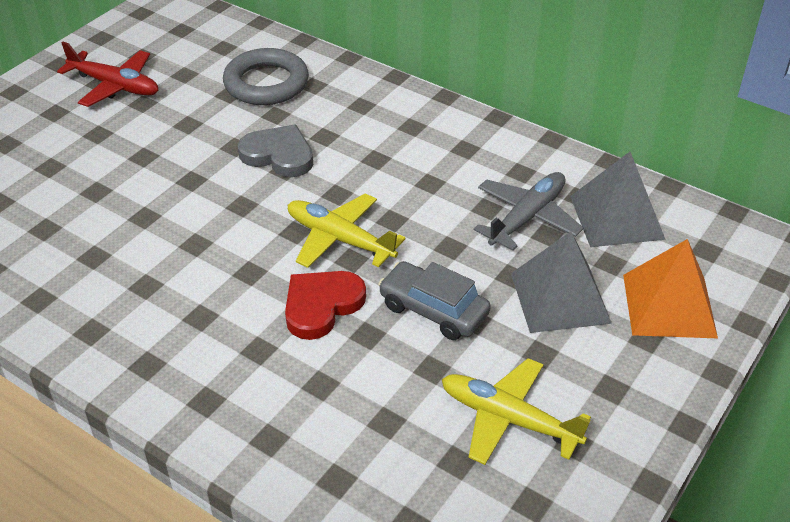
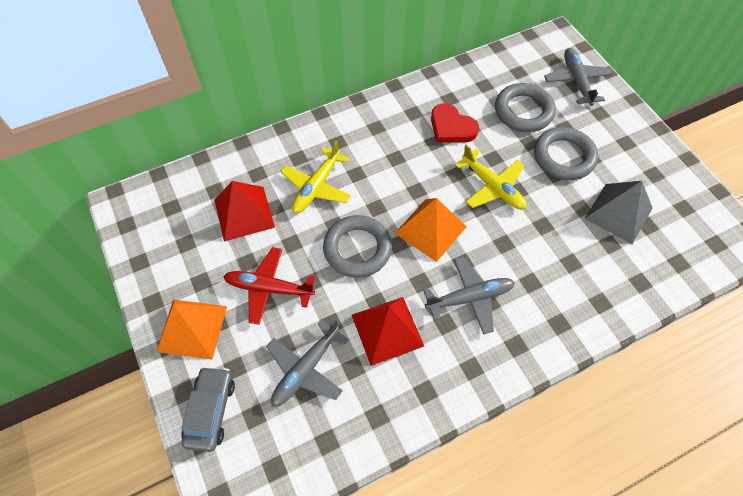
grey heart: [238,125,313,177] = 1 -> none = 0
grey plane: [474,172,584,251] = 1 -> [266,320,349,407] [423,257,515,334] [544,48,613,106] = 3
grey pyramid: [511,231,612,333] [570,152,666,247] = 2 -> [584,181,653,244] = 1
grey ring: [223,48,309,105] = 1 -> [323,215,392,278] [495,83,556,132] [534,127,598,180] = 3
orange pyramid: [623,239,718,338] = 1 -> [157,299,227,360] [395,198,467,262] = 2
red pyramid: none = 0 -> [214,181,275,242] [352,297,424,366] = 2

